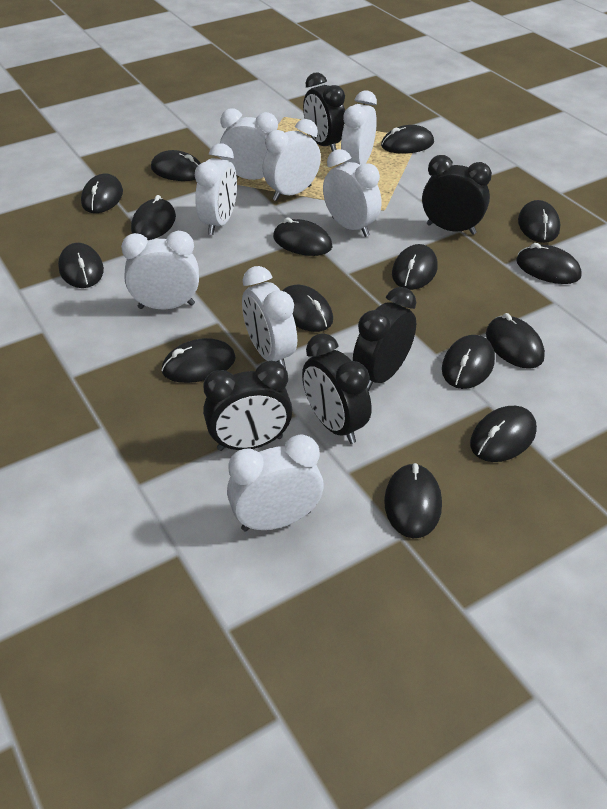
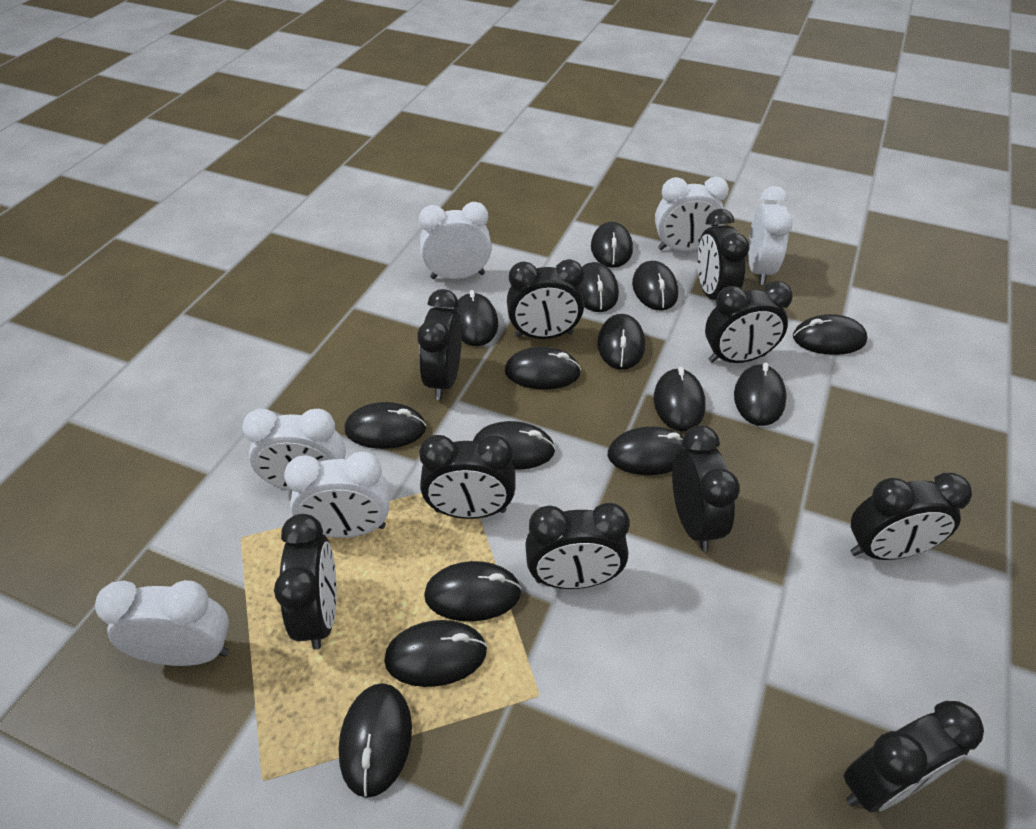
black clock: [203,361,292,451] [302,333,372,444] [303,72,345,152] [353,287,416,391] [422,155,492,235] = 5 -> [274,514,337,649] [417,289,462,400] [419,435,515,519] [507,259,584,339] [525,503,630,589] [672,425,740,551] [697,209,749,300] [705,281,793,363] [844,701,984,813] [850,473,972,560] = 10
white clock: [121,231,199,309] [195,143,237,235] [220,109,278,180] [227,435,324,531] [242,266,297,369] [263,119,321,201] [323,149,382,237] [341,91,377,165] = 8 -> [95,580,229,666] [242,409,346,491] [284,452,390,538] [419,202,492,279] [655,177,729,251] [748,186,793,285] = 6

